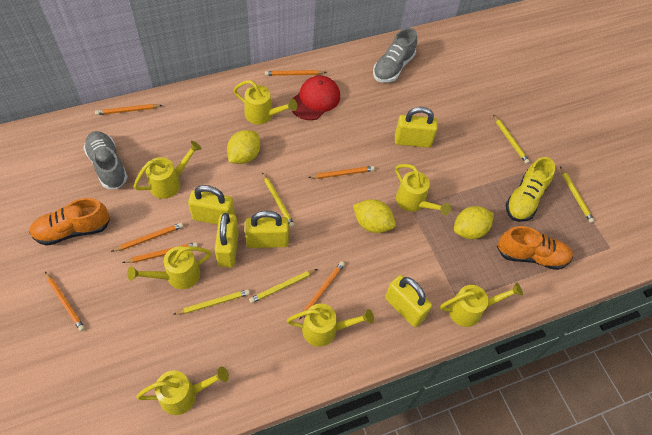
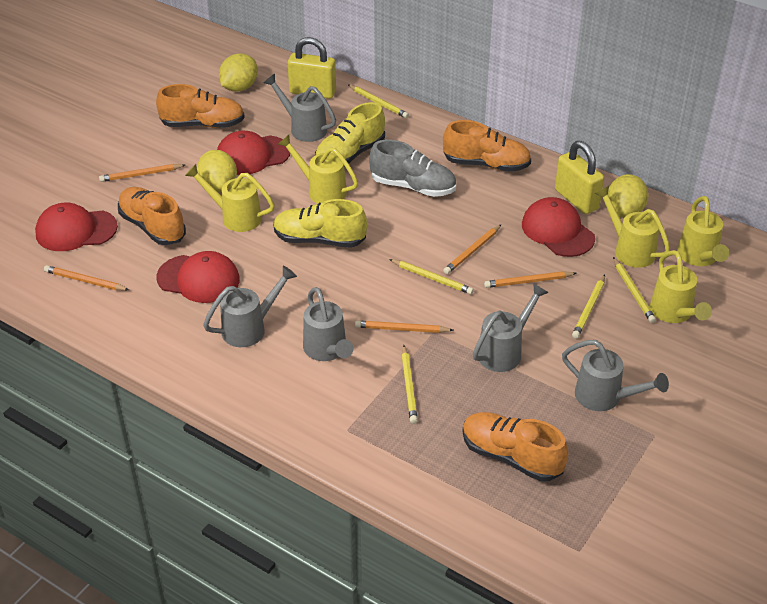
grey shoe: [83,131,128,189] [373,28,417,83] = 2 -> [369,140,456,197] = 1
grey watering can: none = 0 -> [203,266,297,347] [263,74,336,142] [303,287,354,361] [473,283,549,372] [562,340,669,411] = 5
orange pencil: [45,272,85,331] [95,104,162,115] [111,223,183,252] [122,242,198,263] [265,70,326,76] [299,261,345,320] [308,166,375,179] = 7 -> [44,265,129,291] [99,164,185,182] [355,320,453,333] [443,225,501,274] [484,271,576,288] = 5
orange shoe: [29,198,110,246] [497,226,573,270] = 2 -> [118,187,186,245] [156,84,245,128] [443,120,531,172] [462,412,569,482] = 4
red cap: [292,75,340,120] = 1 -> [35,203,118,251] [156,251,240,303] [217,131,290,175] [522,197,595,257] = 4
yellow padlock: [188,185,235,225] [214,213,239,267] [245,211,289,248] [385,275,432,327] [395,107,438,148] = 5 -> [288,37,336,99] [555,141,604,214] = 2
yellow shoe: [506,157,555,222] = 1 -> [273,199,367,248] [315,102,385,164] = 2
yellow watering can: [127,246,211,289] [134,141,202,199] [136,367,229,415] [233,80,297,124] [287,303,374,347] [395,164,451,216] [440,282,523,327] = 7 -> [185,164,275,232] [277,135,358,204] [595,186,670,268] [650,250,712,323] [677,196,729,266] = 5

